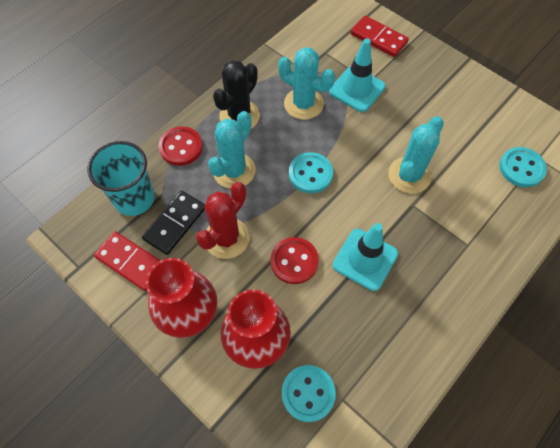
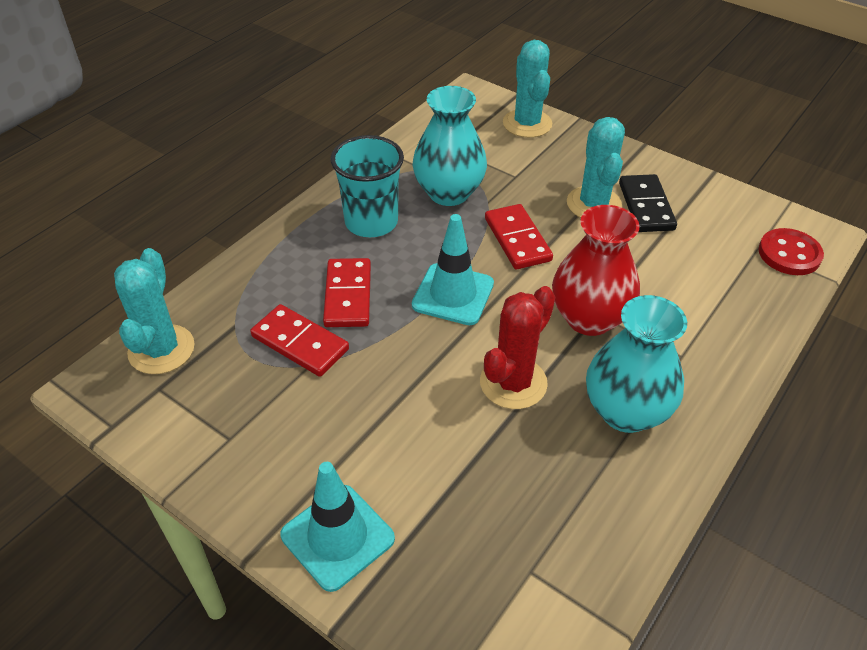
black cactus: [213,60,260,129] = 1 -> none = 0
red button: [159,126,203,166] [270,237,319,284] = 2 -> [759,228,824,275] = 1
red domino: [94,231,161,291] [351,16,409,57] = 2 -> [250,304,349,377] [323,258,371,327] [485,204,553,269] = 3
red vase: [146,258,217,338] [220,289,291,369] = 2 -> [552,205,640,336] = 1
turquoise button: [282,365,336,422] [289,152,333,193] [499,147,547,188] = 3 -> none = 0
turquoise vase: none = 0 -> [412,86,487,206] [586,295,687,433] = 2

